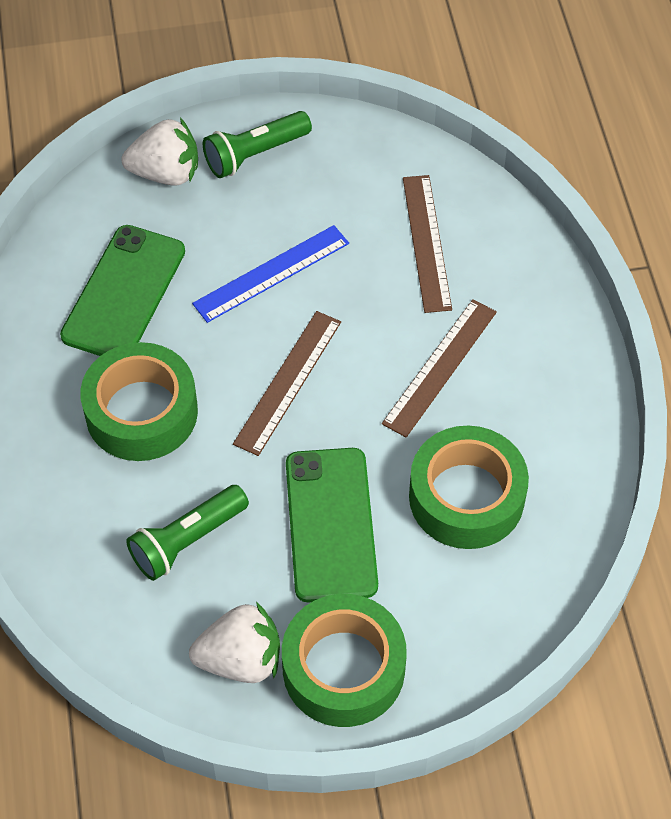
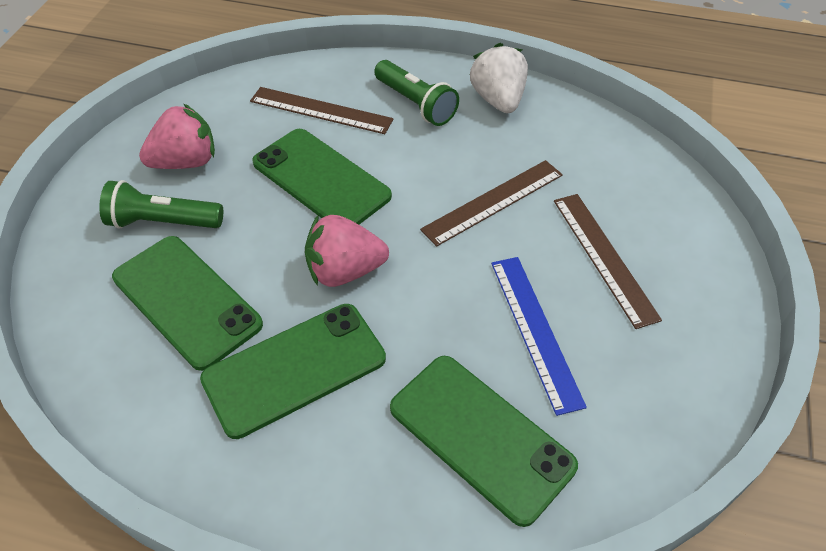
green phone: [60,225,185,356] [286,448,378,602] = 2 -> [112,236,263,371] [200,304,386,439] [252,129,392,224] [390,356,578,527] = 4
green tape: [80,342,198,461] [282,594,407,727] [409,426,529,549] = 3 -> none = 0
pink strawberry: none = 0 -> [139,103,215,169] [305,215,389,287] = 2
white strawberry: [122,118,198,186] [189,602,280,683] = 2 -> [470,43,528,113] = 1

